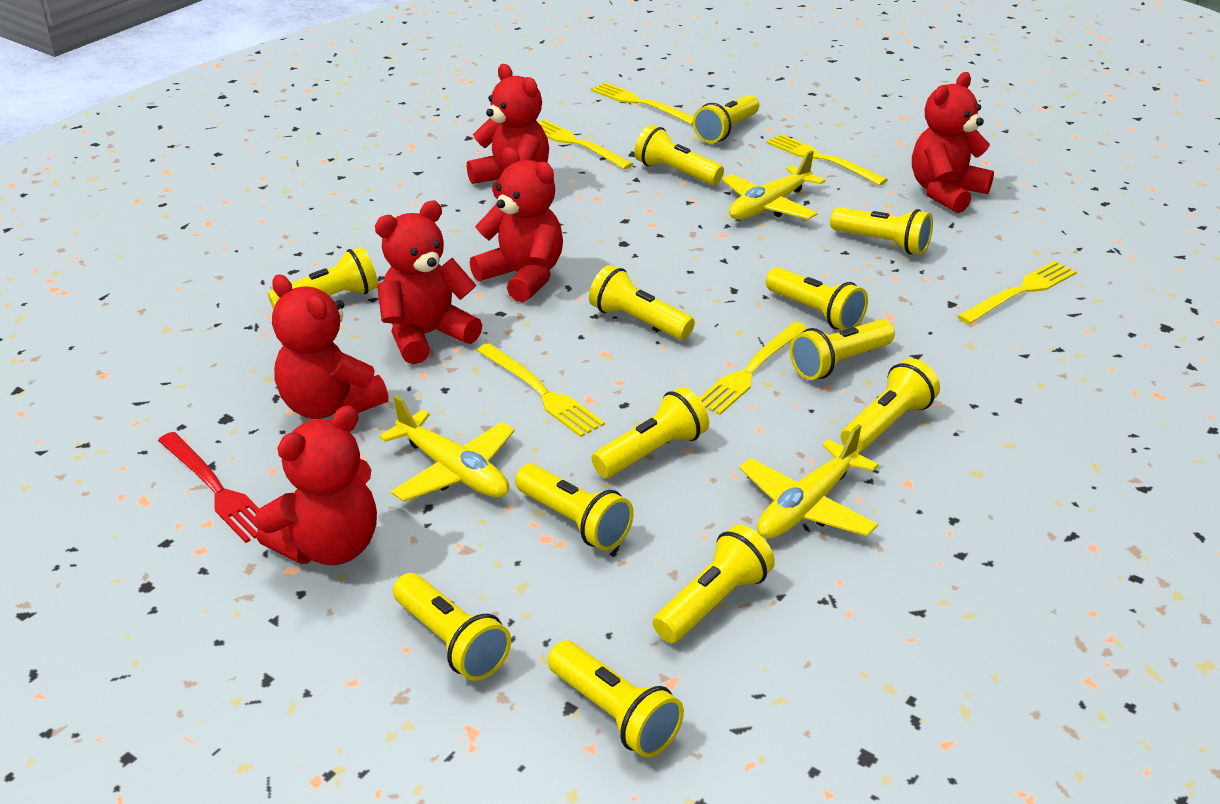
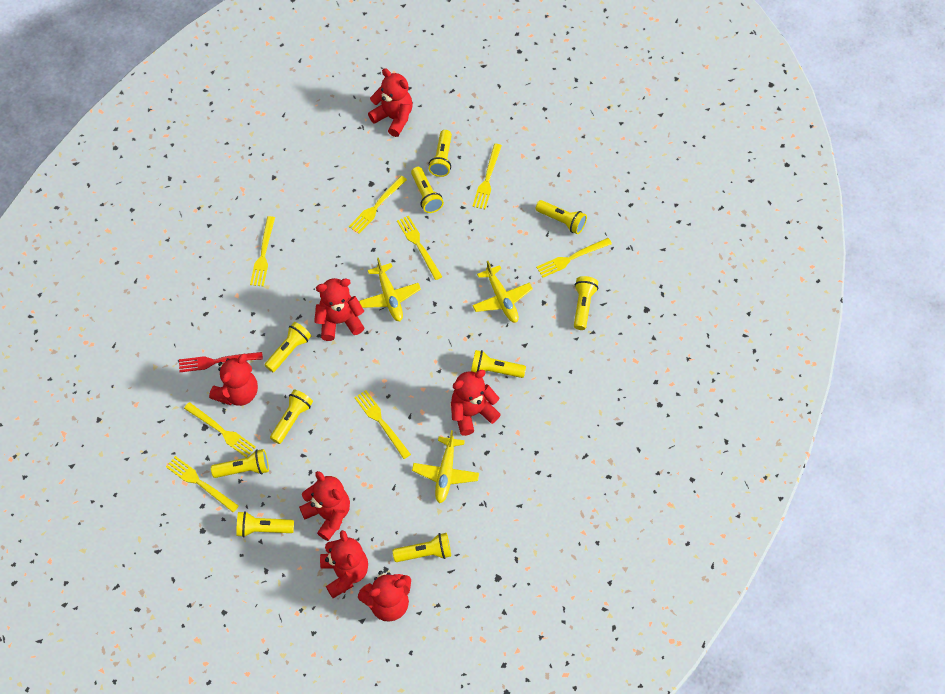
red teddy bear: [255,405,377,565] [272,275,389,419] [375,201,482,364] [467,64,549,200] [470,147,563,302] [912,72,994,213] = 6 -> [209,354,258,406] [299,471,350,541] [314,278,364,341] [320,530,368,598] [358,571,411,622] [368,68,413,137] [451,370,501,436] = 7
yellow flashlight: [268,247,378,309] [393,573,511,681] [515,464,634,551] [548,641,684,758] [589,265,695,340] [592,387,709,478] [634,125,724,185] [653,525,775,643] [693,95,759,143] [766,267,868,330] [790,319,895,380] [830,207,933,255] [841,358,940,452] = 13 -> [211,449,269,478] [236,511,294,537] [265,322,311,372] [270,390,313,444] [392,533,451,562] [411,167,444,213] [429,130,452,177] [471,350,526,378] [535,200,587,234] [574,276,598,330] = 10
yellow fork: [477,343,605,437] [538,119,633,170] [591,82,694,125] [699,322,808,415] [766,134,888,185] [957,261,1077,324] = 6 -> [166,456,239,512] [184,402,256,458] [250,216,275,287] [349,176,407,234] [354,390,411,459] [397,216,442,280] [472,144,502,209] [536,238,612,278] = 8

